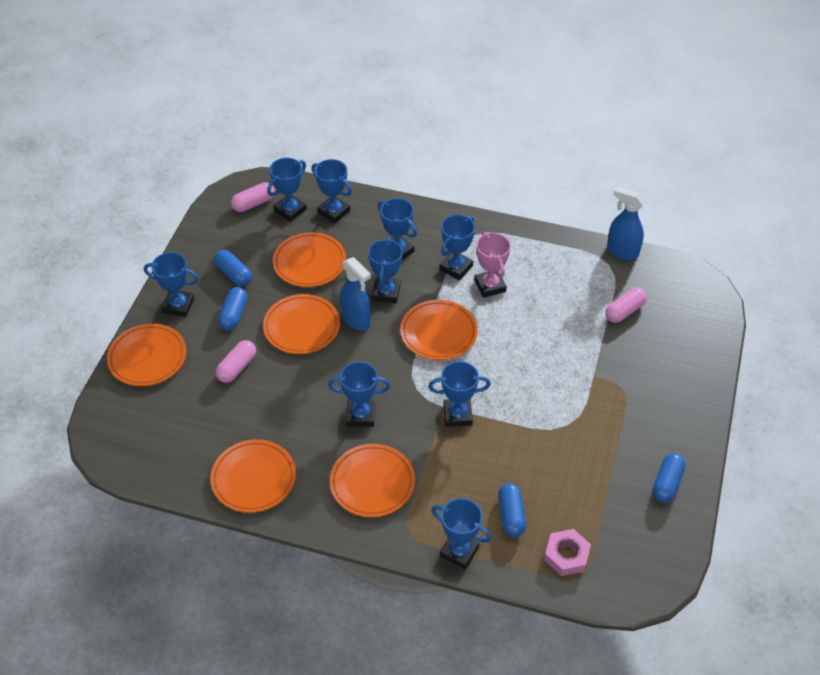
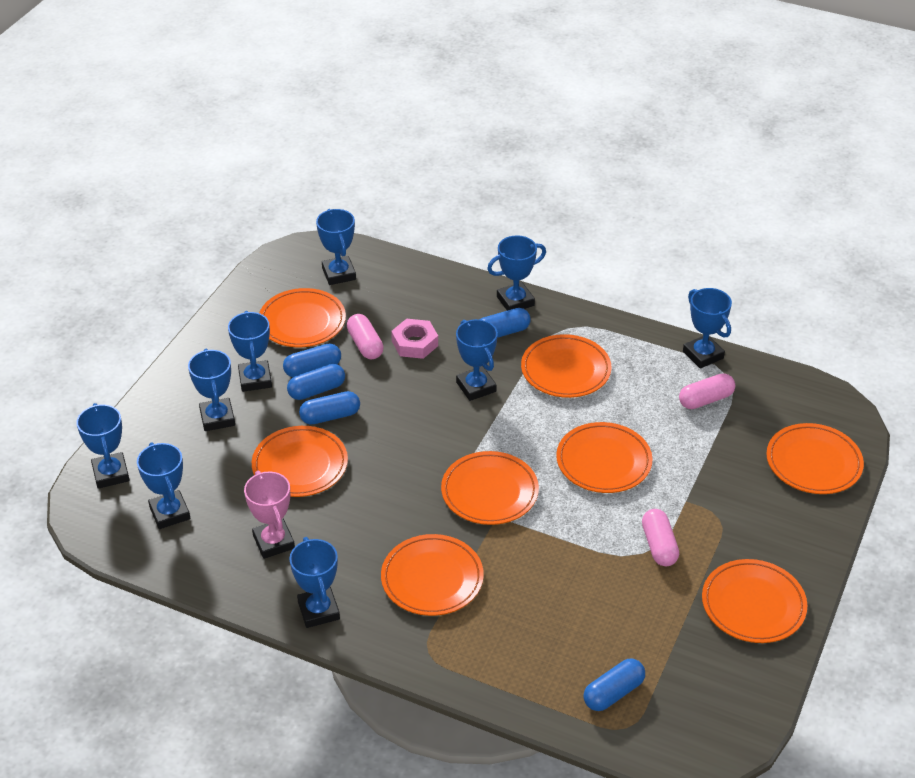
blue capsule: [214,250,252,286] [218,287,247,330] [498,483,526,537] [653,453,686,503] = 4 -> [283,344,341,377] [287,364,345,400] [299,391,360,425] [479,308,530,338] [584,659,645,711] = 5
blue spray bottle: [340,257,371,330] [607,186,646,260] = 2 -> none = 0
orange plate: [107,324,186,386] [210,439,296,513] [263,294,340,354] [273,232,346,287] [330,444,415,517] [400,300,478,360] = 6 -> [252,426,348,497] [259,288,346,347] [381,534,484,616] [441,451,539,525] [521,334,612,398] [556,422,652,493] [702,559,807,643] [766,423,864,494] = 8

